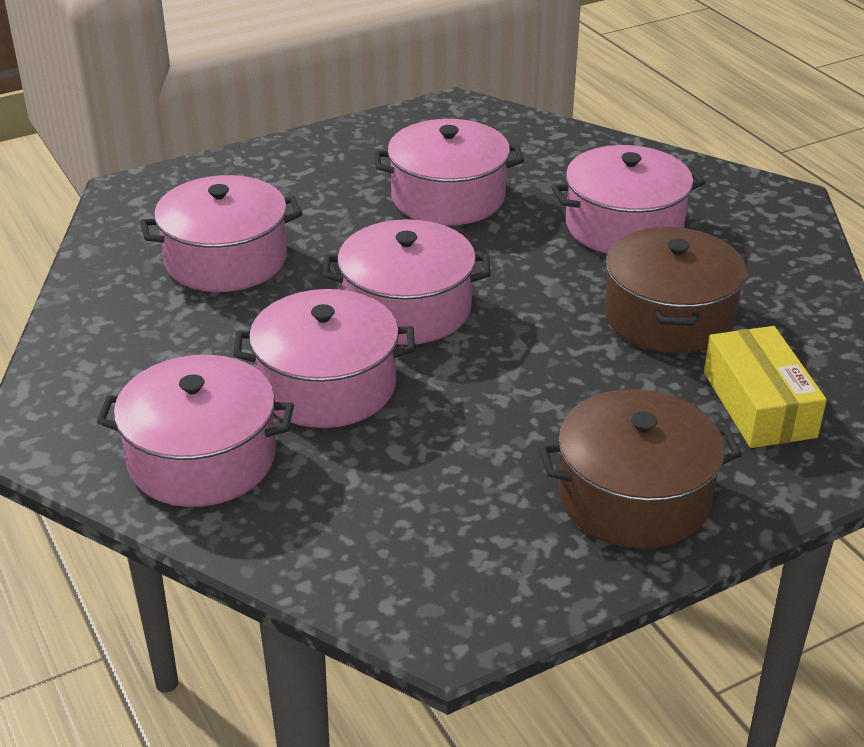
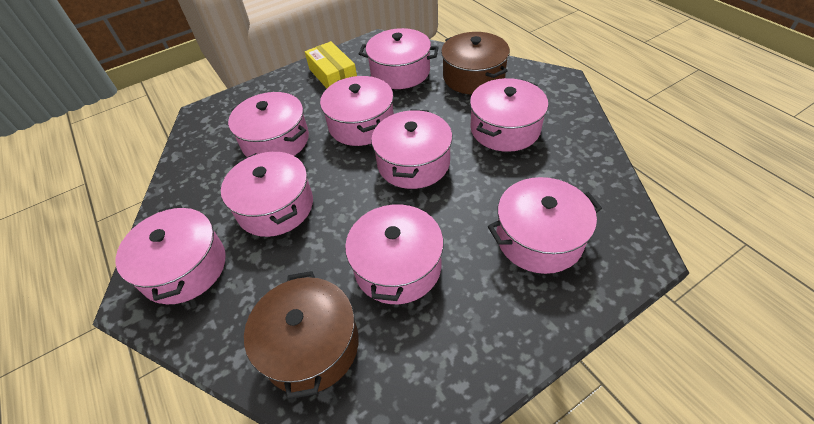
pink pot: [97,355,294,507] [140,175,302,292] [233,289,415,428] [323,219,491,345] [374,119,524,225] [551,145,705,254] = 6 -> [116,205,226,304] [221,152,313,237] [228,92,309,157] [320,76,394,146] [345,201,444,304] [359,28,439,89] [371,109,452,189] [470,78,548,152] [488,177,602,274] = 9

